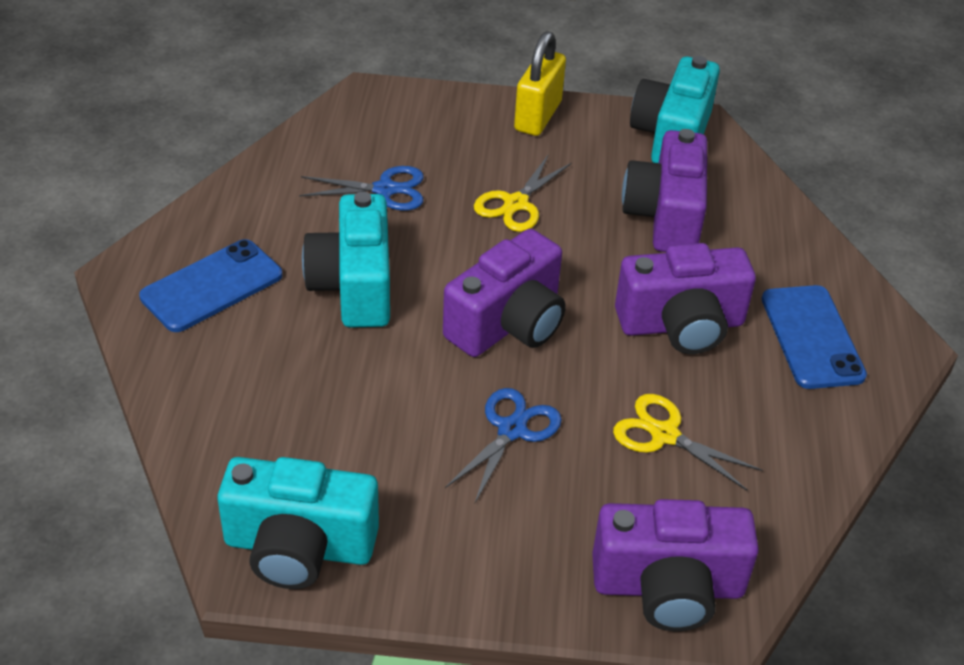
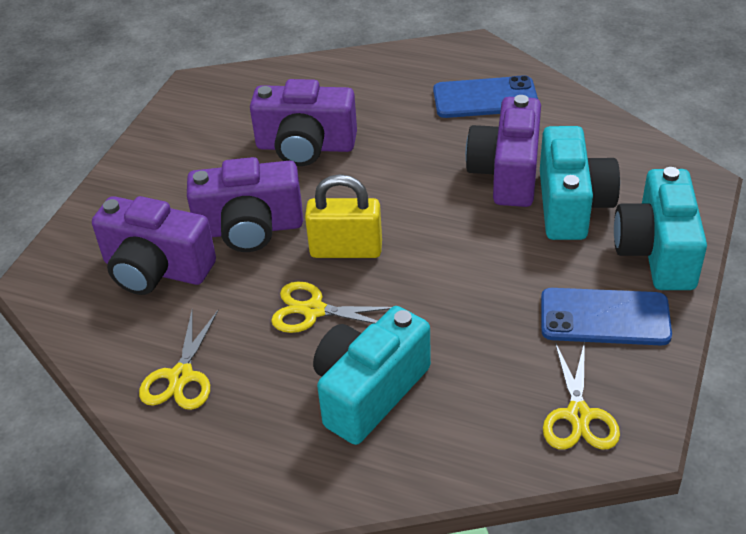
blue scissors: [299,166,424,211] [445,388,562,503] = 2 -> none = 0
yellow scissors: [474,154,572,232] [613,394,762,491] = 2 -> [139,309,219,410] [271,282,392,333] [543,341,620,449] = 3

